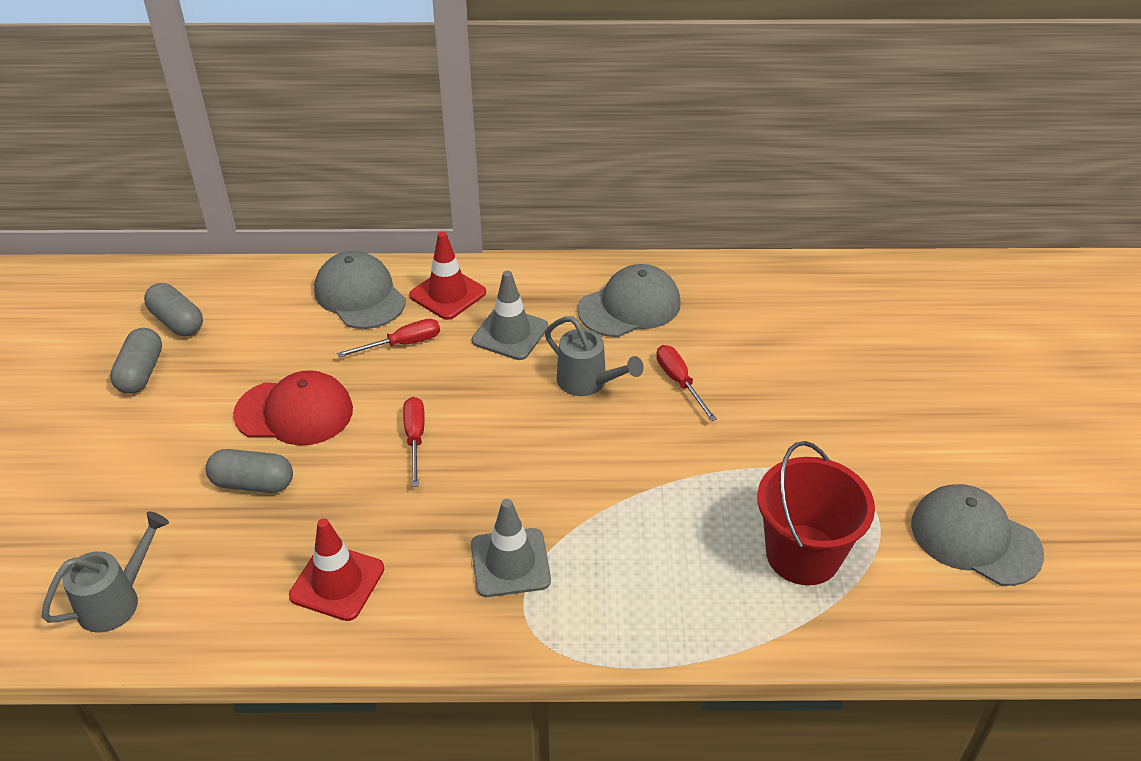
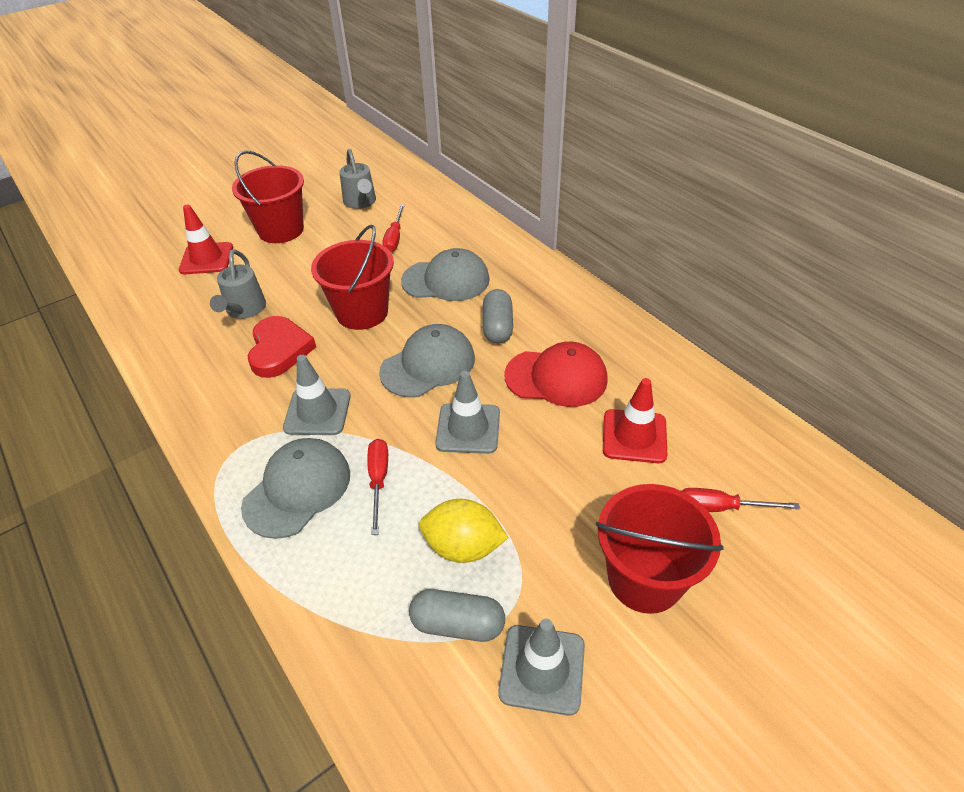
grey capsule: [110,328,162,394] [144,283,203,336] [206,449,293,493] = 3 -> [409,589,505,642] [483,289,513,343] = 2
grey traffic cone: [471,499,551,597] [472,271,548,360] = 2 -> [283,355,351,435] [435,371,500,454] [498,619,585,715] = 3
red bucket: [757,441,875,585] = 1 -> [232,151,304,243] [311,225,394,330] [596,484,724,614] = 3
red heart: none = 0 -> [248,316,316,378] = 1
yellow lemon: none = 0 -> [419,499,509,563] = 1

